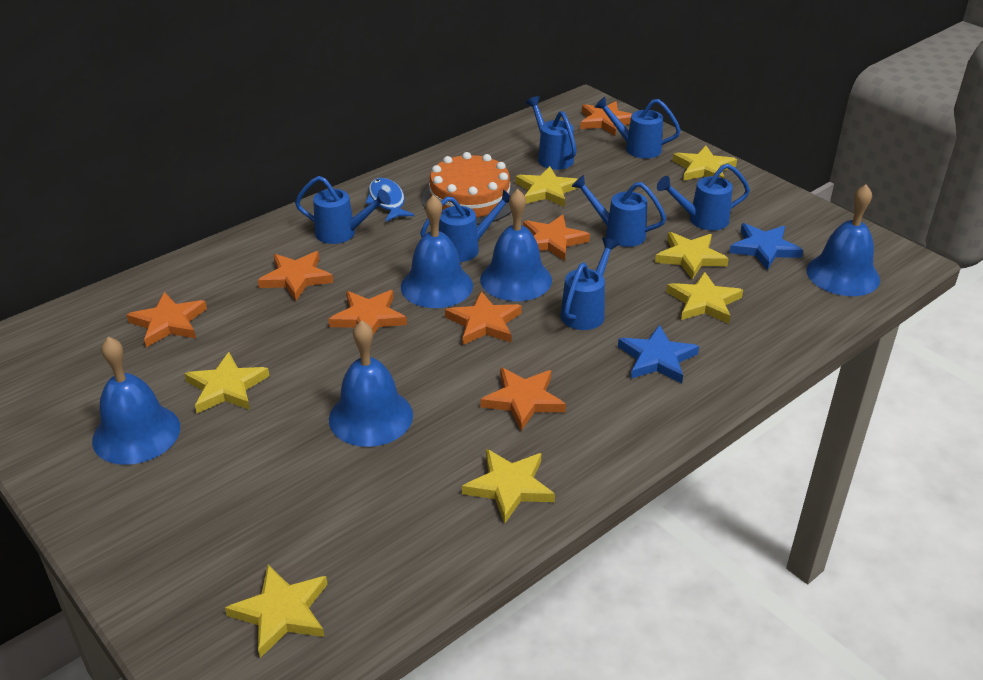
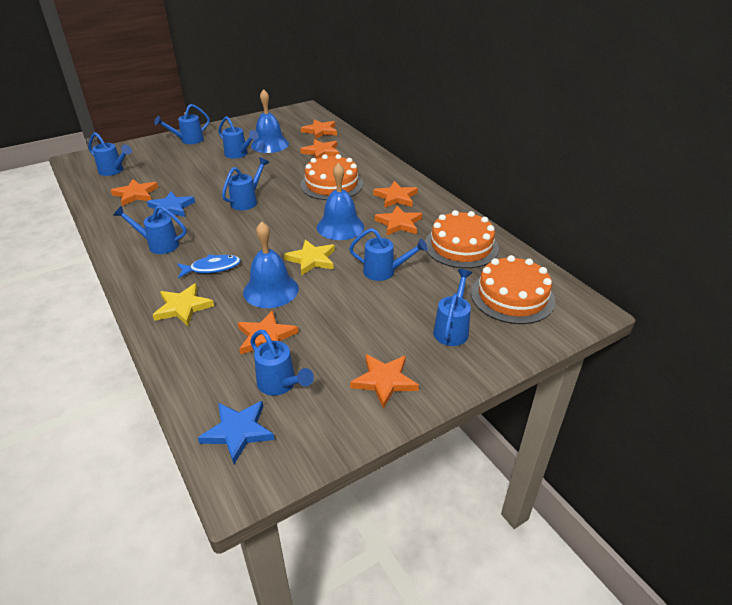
blue bell: [92,337,180,465] [329,320,413,447] [401,195,473,308] [480,189,552,301] [807,184,880,296] = 5 -> [243,221,299,308] [251,89,289,153] [317,163,364,240] = 3
blue watering can: [295,176,391,244] [420,189,510,262] [526,96,577,170] [560,237,619,330] [571,175,666,247] [594,97,681,158] [657,163,750,230] = 7 -> [88,132,132,176] [113,205,186,254] [154,104,210,144] [218,116,258,159] [222,157,269,210] [250,330,314,396] [349,228,428,281] [433,269,472,346] = 8
orange cake: [422,152,516,225] = 1 -> [300,154,363,200] [425,210,499,268] [471,255,555,324] = 3
yellow star: [184,352,269,413] [225,565,328,658] [462,449,555,524] [516,166,578,207] [655,232,729,280] [666,271,743,324] [673,146,737,181] = 7 -> [153,283,214,326] [284,240,335,276] = 2

